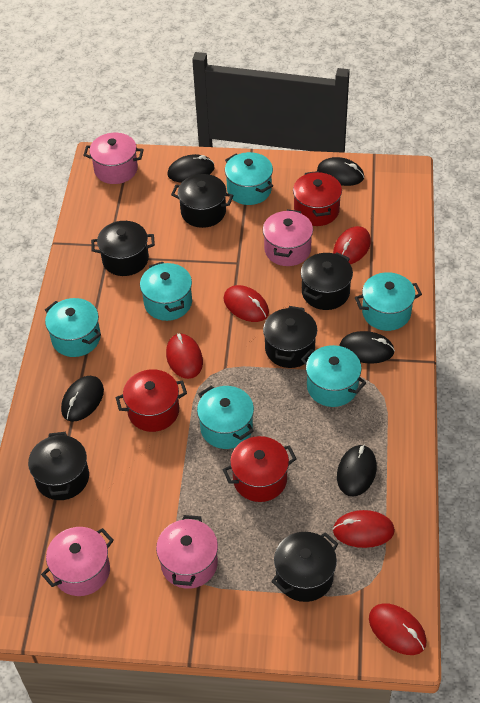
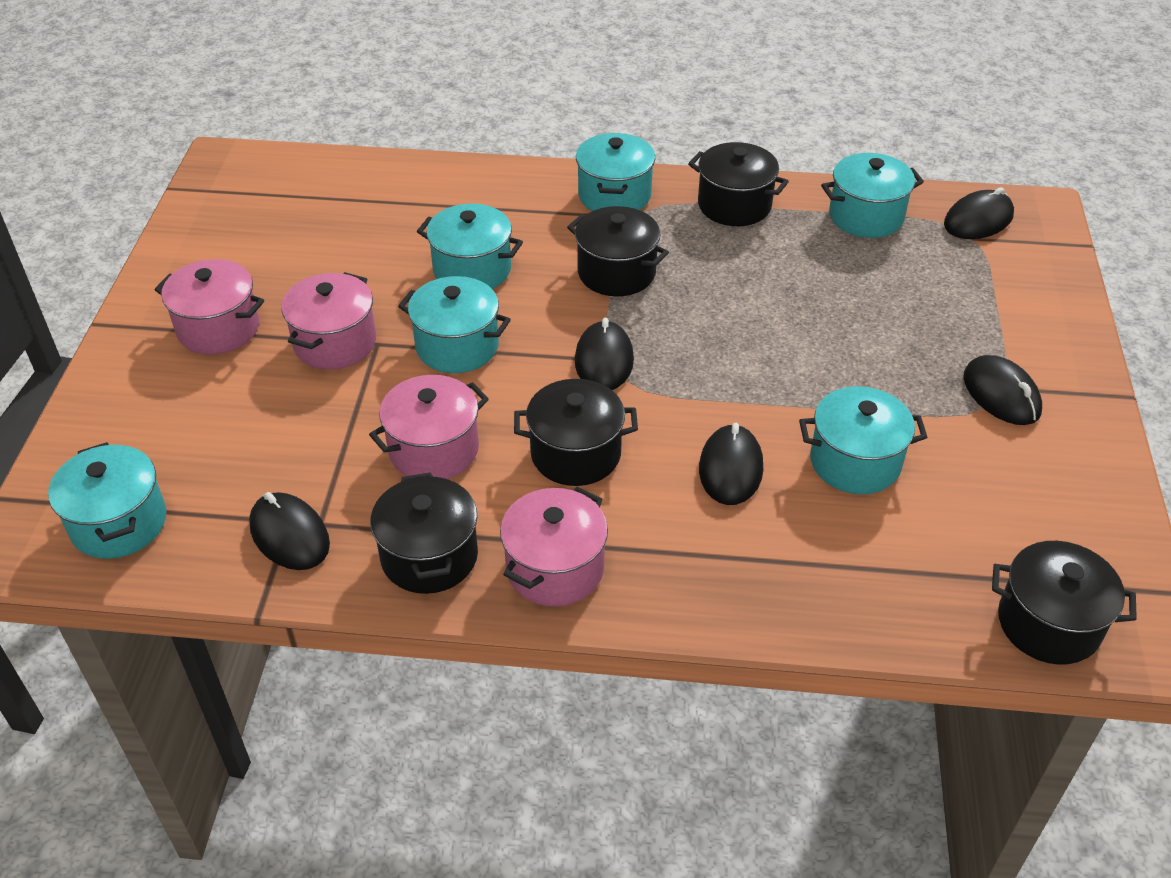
black pot: [28,432,89,500] [91,221,155,276] [171,174,233,228] [263,306,317,368] [271,532,338,602] [301,252,353,310] = 6 -> [370,472,478,594] [514,379,638,486] [567,206,669,297] [688,142,789,226] [992,541,1137,665] = 5
red mouse: [166,333,203,379] [223,285,269,322] [333,226,371,264] [333,510,395,548] [369,603,427,655] = 5 -> none = 0
red pot: [115,369,187,432] [223,436,297,502] [293,171,342,226] = 3 -> none = 0

